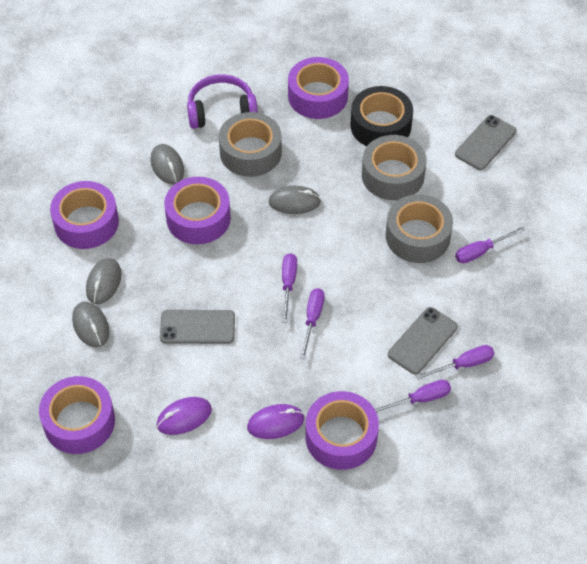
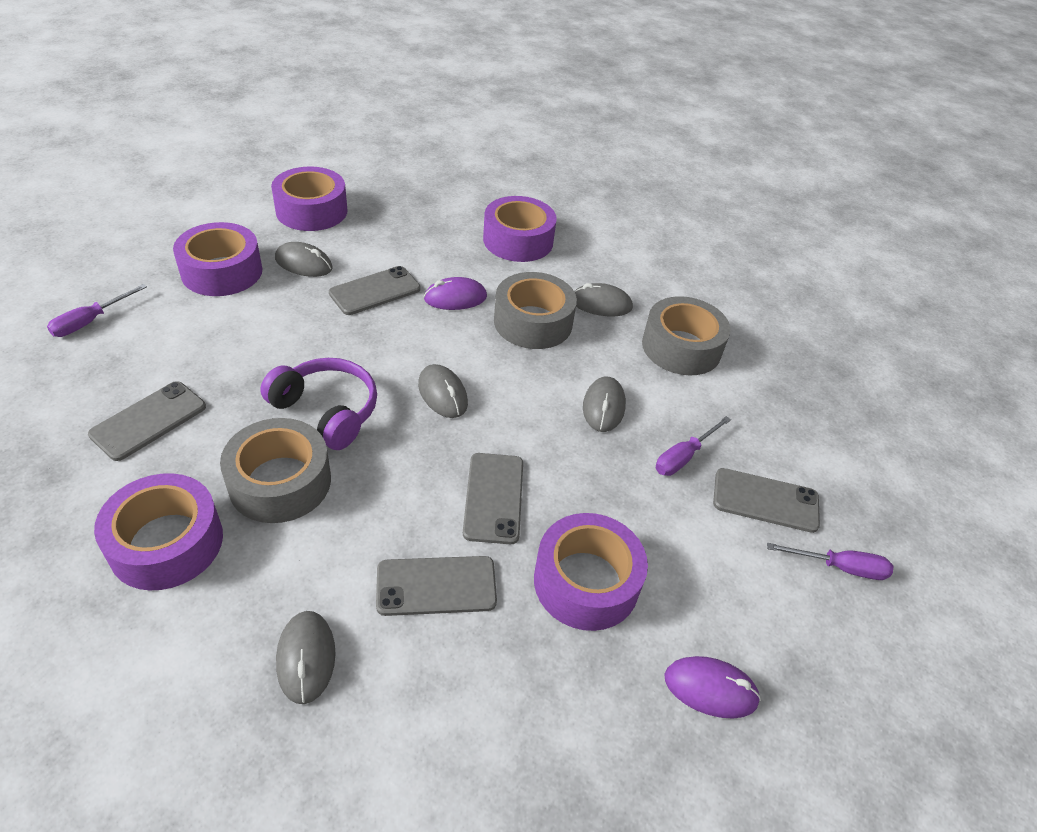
black tape: [350,86,413,146] = 1 -> none = 0
grey mouse: [72,301,109,348] [86,258,122,304] [151,144,184,184] [268,185,321,214] = 4 -> [275,242,333,277] [276,611,335,704] [418,364,468,418] [574,283,633,316] [583,377,626,432] = 5
grey phone: [160,310,235,344] [388,307,458,374] [455,115,517,170] = 3 -> [88,381,206,461] [329,266,421,315] [376,556,497,616] [463,453,523,544] [713,468,820,533] = 5
purple screwdriver: [282,253,297,323] [300,288,325,359] [374,380,451,413] [416,345,494,380] [455,227,525,263] = 5 -> [47,284,147,337] [656,416,731,476] [767,543,893,580] = 3

